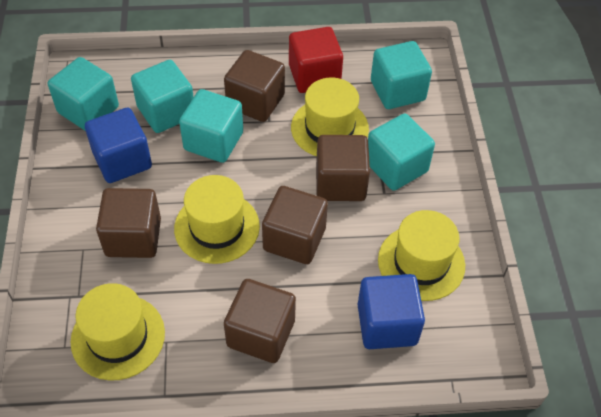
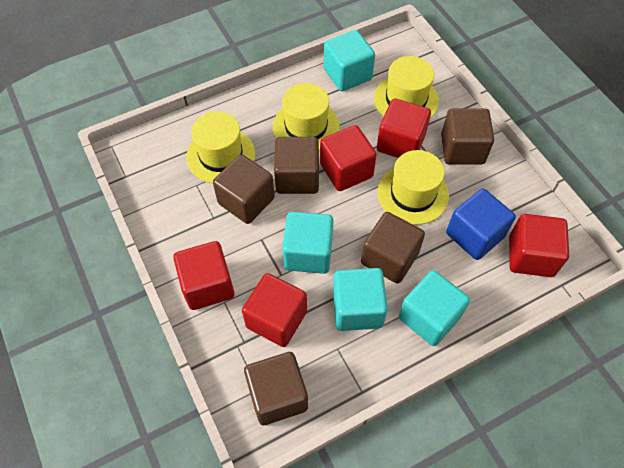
blue cube: [85,108,152,183] [358,274,425,349] = 2 -> [446,189,516,260] = 1
red cube: [289,27,343,93] = 1 -> [173,241,234,310] [242,273,307,347] [320,125,377,191] [377,98,431,158] [509,214,569,277] = 5
turquoise cube: [48,57,119,131] [131,60,194,133] [179,89,243,163] [368,113,435,191] [371,41,432,109] = 5 -> [282,211,334,274] [324,30,375,91] [333,268,388,331] [399,270,470,346] = 4

